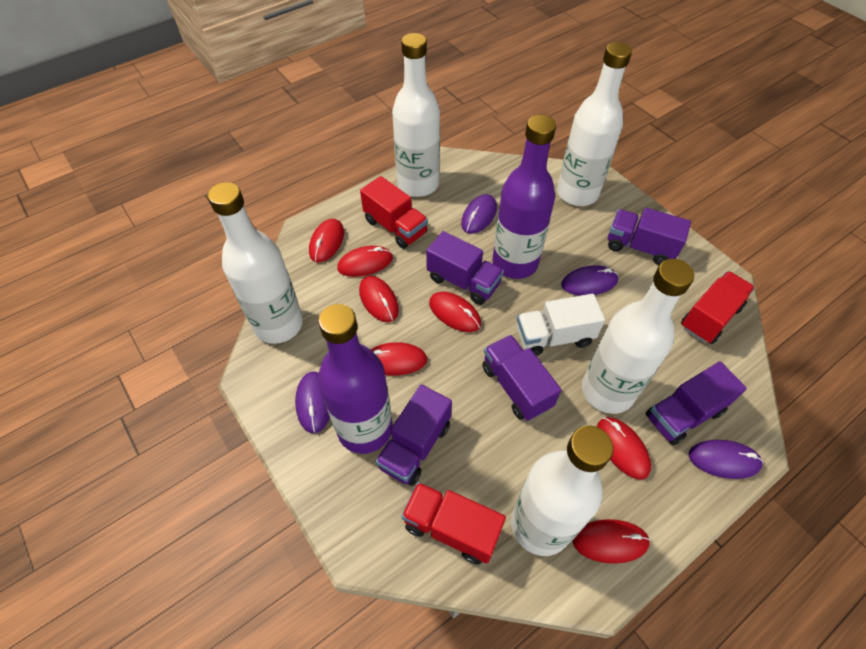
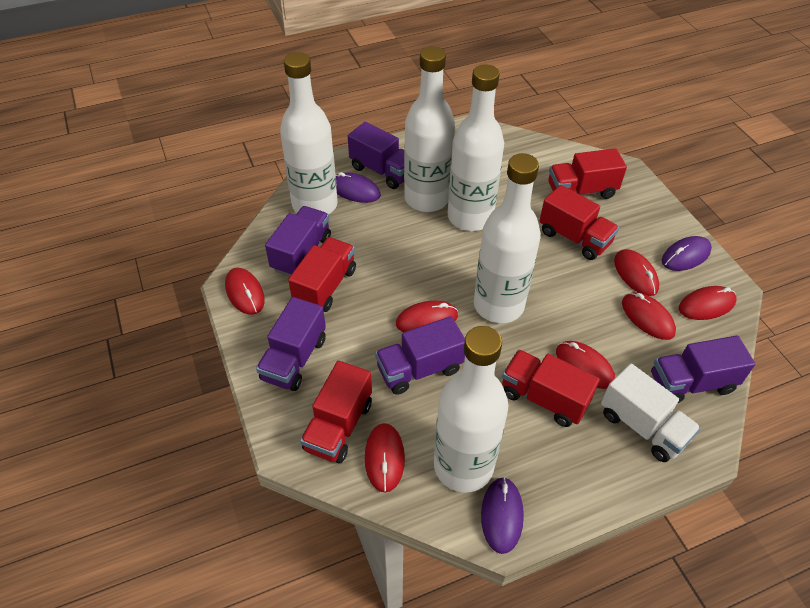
purple bottle: [318,304,393,454] [492,115,556,279] = 2 -> none = 0
purple mouse: [295,371,330,433] [461,194,497,234] [561,265,618,296] [689,440,763,479] = 4 -> [336,172,381,203] [481,477,524,554] [662,236,712,271] = 3
red truck: [360,176,428,249] [401,482,506,564] [681,271,755,344] = 3 -> [288,237,356,312] [300,361,372,464] [502,350,600,427] [539,185,619,260] [548,148,627,199] = 5

